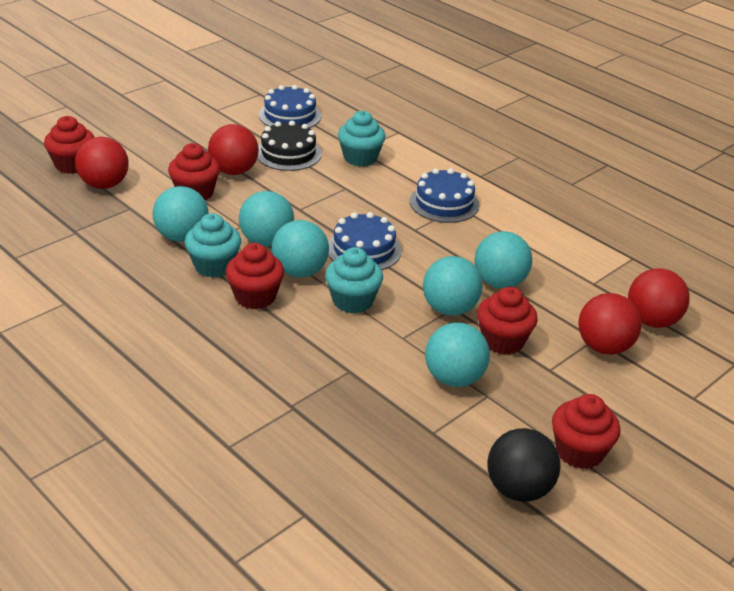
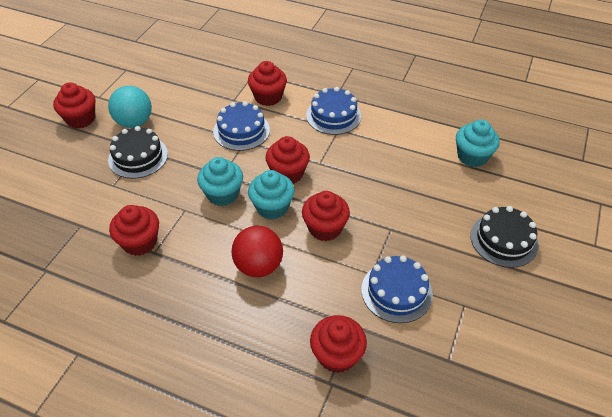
black ball: [487,428,561,502] = 1 -> none = 0
black cake: [257,121,322,171] = 1 -> [108,126,168,179] [470,206,538,268] = 2
red ball: [75,137,129,189] [208,124,259,175] [579,293,642,355] [628,268,690,328] = 4 -> [231,226,283,277] = 1
red cupcake: [44,116,95,174] [168,143,220,200] [226,243,284,309] [477,287,538,355] [552,394,620,469] = 5 -> [53,82,95,129] [109,205,159,256] [248,61,287,106] [265,136,310,184] [302,191,350,241] [310,315,367,373] = 6
turquoise ball: [152,186,209,242] [239,191,294,246] [272,220,329,278] [423,256,483,316] [425,322,490,387] [474,231,532,289] = 6 -> [108,86,152,128] = 1

